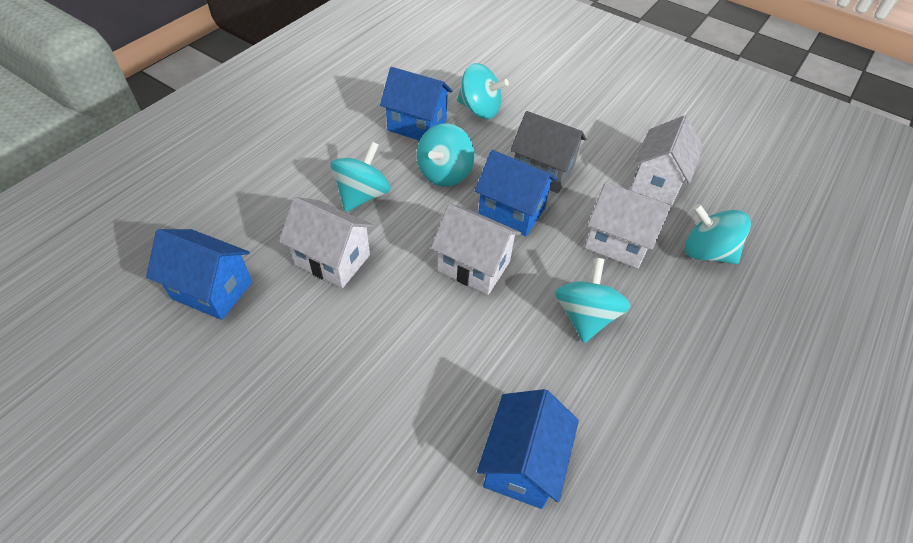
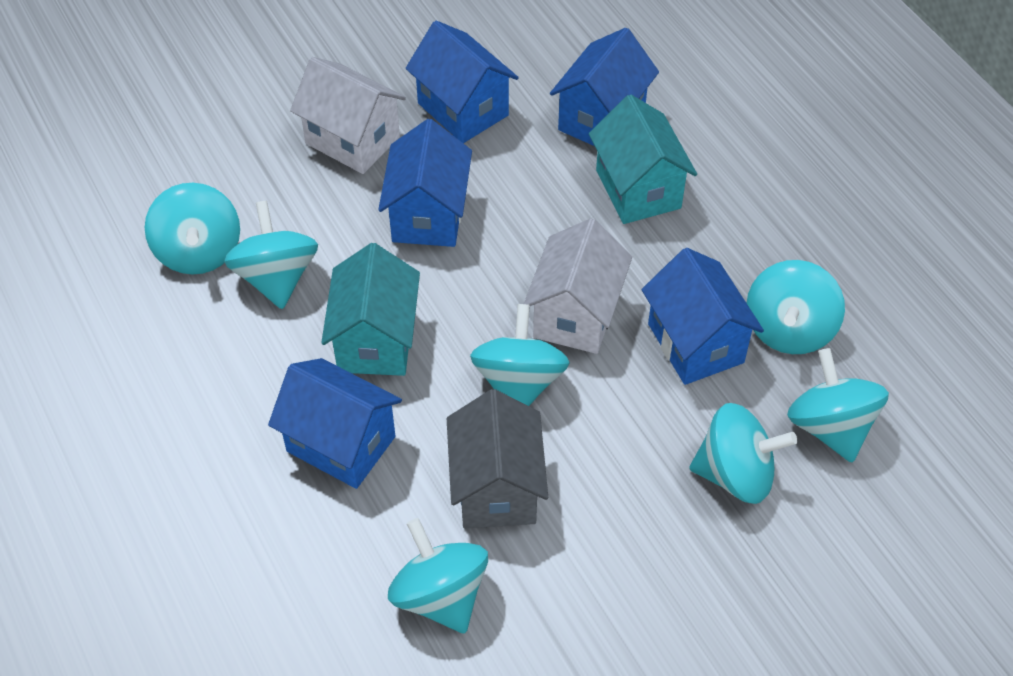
blue house: [146,229,252,320] [380,67,453,141] [475,150,557,236] [477,389,579,509] = 4 -> [268,358,402,489] [378,119,472,247] [406,21,519,143] [550,28,659,146] [642,248,764,385] = 5
turquoise house: none = 0 -> [321,243,420,376] [589,94,697,224] = 2
turquoise spinning top: [330,142,391,212] [417,123,474,187] [457,63,509,119] [555,258,631,343] [685,204,751,264] = 5 -> [145,183,240,275] [224,201,318,309] [388,518,488,634] [470,304,570,406] [689,403,797,504] [747,260,845,354] [787,348,889,463] = 7
white house: [279,197,374,288] [431,204,521,295] [585,182,671,268] [630,115,703,205] = 4 -> [290,57,406,174] [524,218,632,354] = 2

